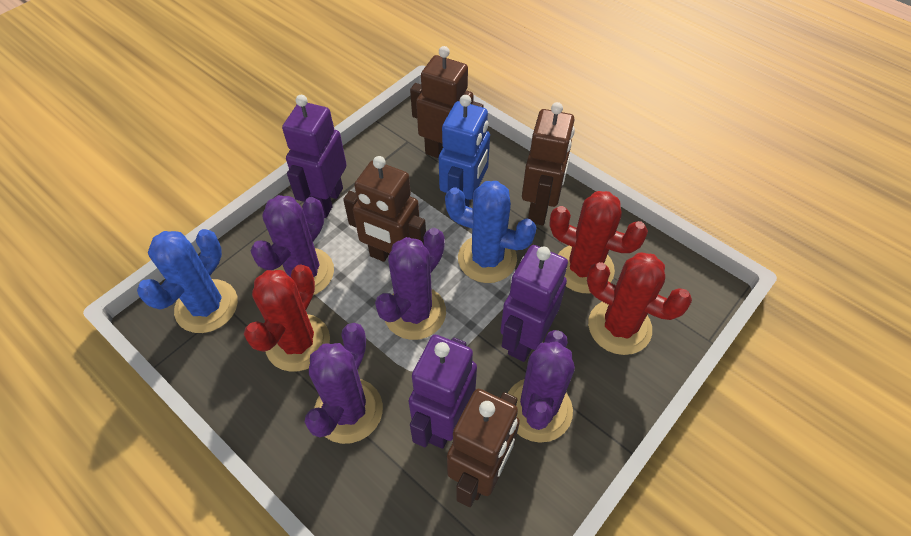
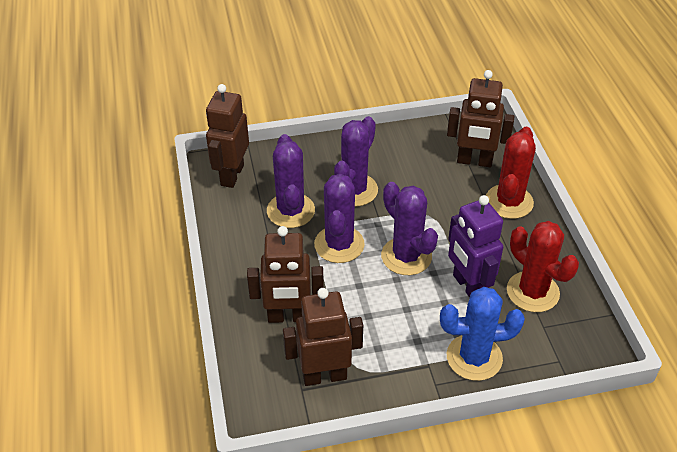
blue cactus: [137,229,238,333] [445,181,537,283] = 2 -> [440,287,525,381] = 1
blue robot: [439,95,490,207] = 1 -> none = 0
purple robot: [282,95,347,218] [409,335,477,449] [500,245,568,362] = 3 -> [448,195,503,298] = 1
red cactus: [244,264,330,372] [549,191,648,294] [587,252,692,355] = 3 -> [486,127,536,219] [507,221,579,312] = 2

